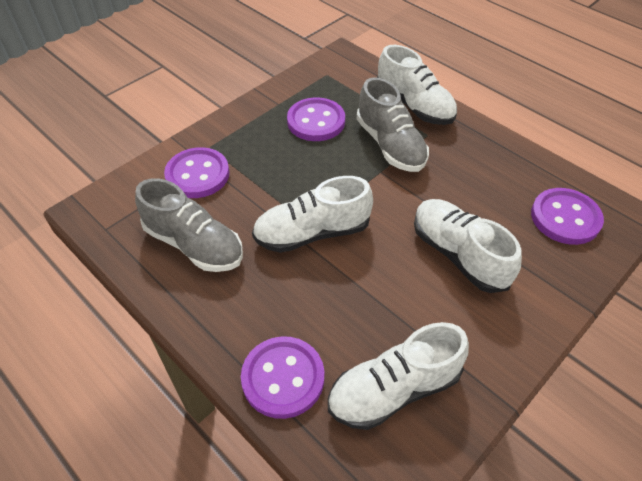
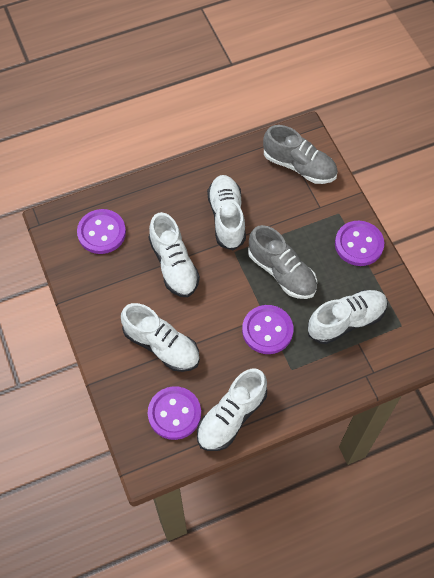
white shoe: [252,176,373,253] [328,322,469,430] [377,45,457,125] [414,199,522,293] = 4 -> [121,303,200,372] [148,212,200,297] [197,369,267,451] [207,175,246,250] [308,290,388,344] = 5

